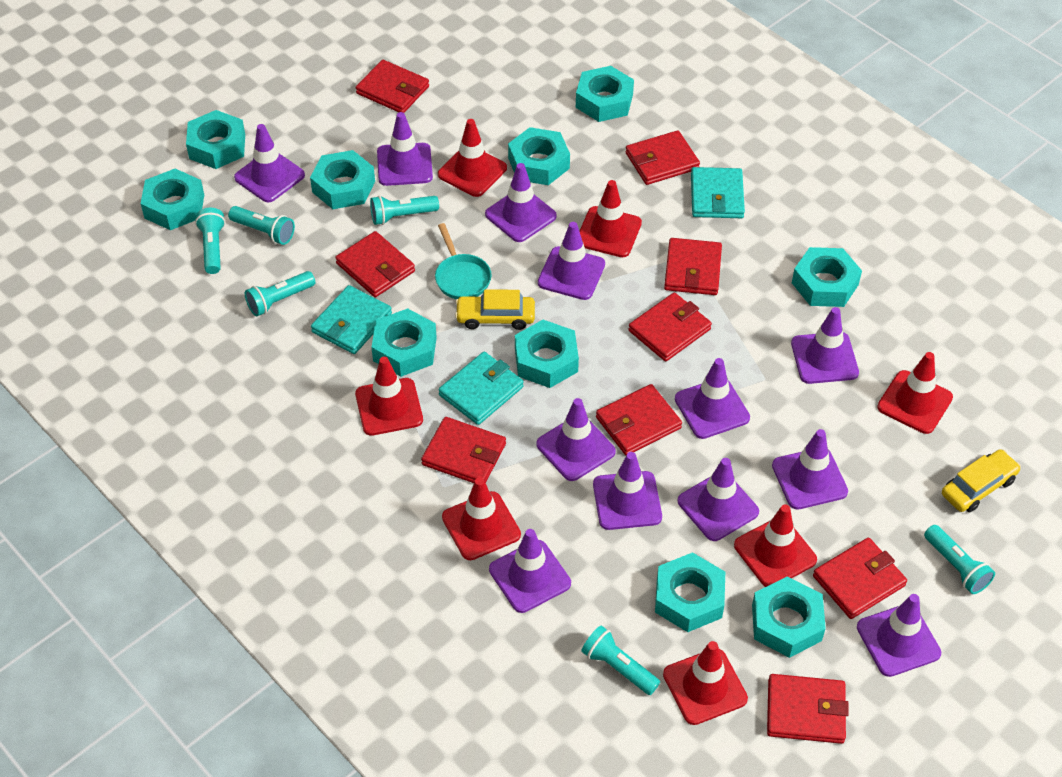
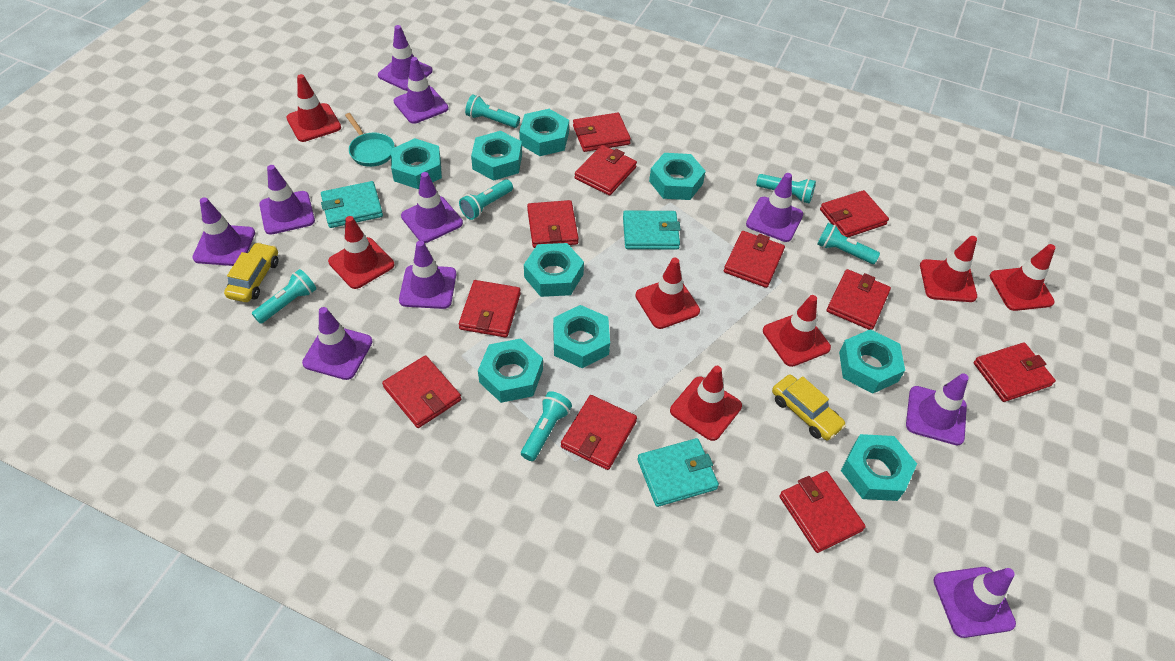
purple traffic cone: [234,124,305,202] [377,112,433,186] [485,163,557,242] [489,529,571,613] [536,398,616,481] [538,222,605,300] [593,452,662,530] [675,358,750,439] [678,458,759,541] [772,429,848,510] [791,307,859,384] [857,594,941,677] = 12 -> [192,197,255,266] [259,165,315,235] [302,307,373,380] [378,25,433,91] [394,57,448,124] [399,240,456,309] [401,172,463,243] [746,173,803,242] [906,374,968,445] [933,567,1016,638] = 10
red wallet: [335,231,415,297] [356,60,429,113] [421,417,506,483] [596,384,682,455] [625,130,700,185] [629,292,712,362] [664,238,722,295] [767,674,849,744] [813,538,907,619] = 9 -> [382,355,461,428] [459,280,521,338] [527,200,579,248] [561,395,637,470] [573,113,631,152] [575,145,637,196] [724,231,785,288] [779,471,866,553] [820,190,889,237] [827,269,891,330] [973,342,1056,402] = 11
turquoise nut: [141,169,204,230] [186,110,245,169] [310,150,375,209] [372,308,437,377] [508,127,570,185] [515,320,579,388] [576,66,634,122] [655,552,725,632] [752,576,826,658] [792,247,862,307] = 10 -> [391,138,442,189] [471,131,522,181] [478,338,543,403] [519,109,569,156] [524,243,584,297] [553,305,610,368] [649,153,706,200] [839,329,905,394] [841,434,917,501] = 9

